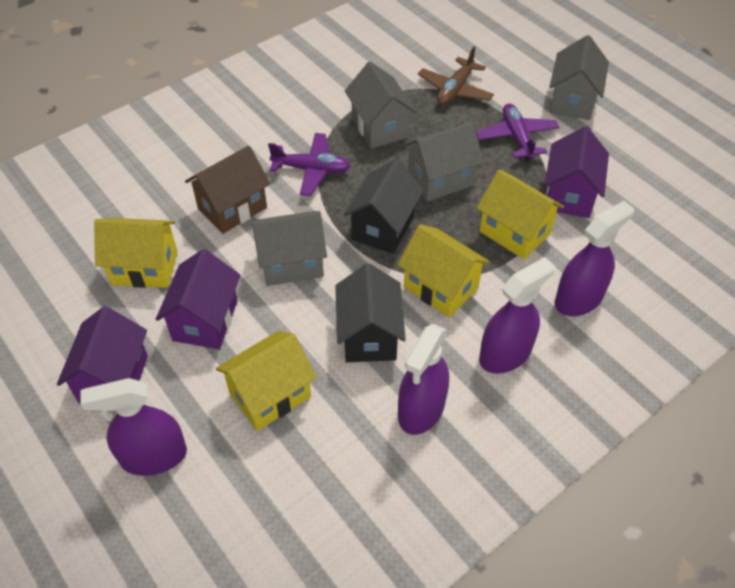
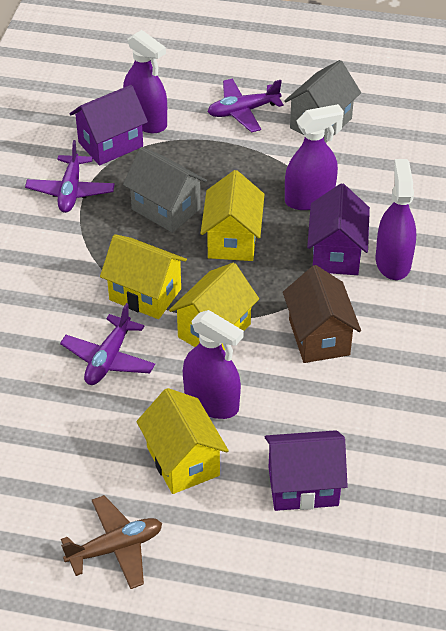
black house: [335,263,406,362] [344,159,424,254] = 2 -> none = 0
grey house: [252,211,327,286] [345,62,417,149] [403,122,484,202] [549,35,609,120] = 4 -> [123,147,207,233] [284,60,361,142] = 2
purple plane: [268,133,350,196] [476,104,560,161] = 2 -> [25,140,115,213] [60,303,155,385] [207,79,284,132] = 3

